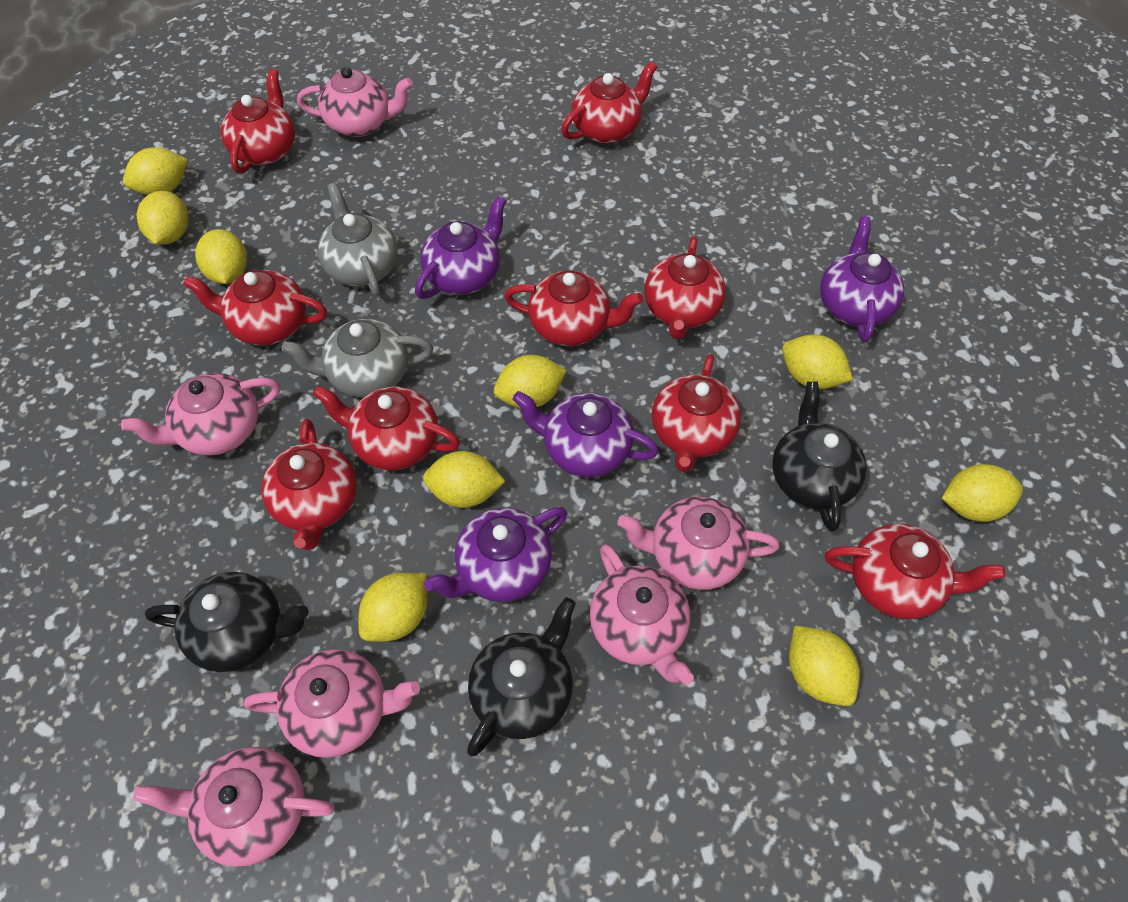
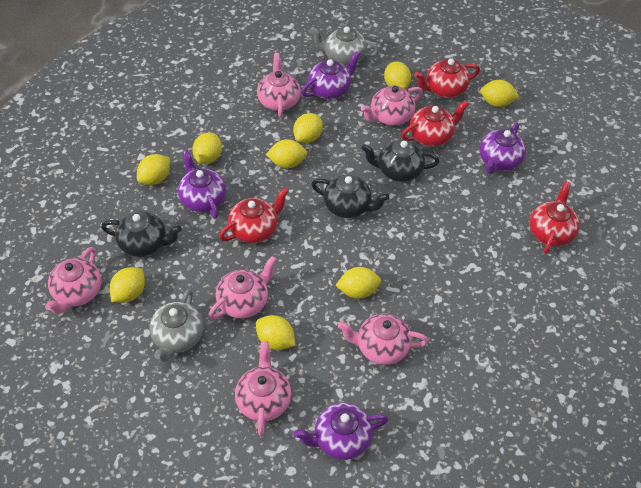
red teapot: [183,270,327,346] [221,69,295,174] [261,419,357,550] [313,386,460,470] [504,271,643,346] [561,61,657,144] [644,236,726,340] [652,354,741,472] [825,524,1006,619] = 9 -> [219,188,289,243] [401,100,469,147] [414,58,480,98] [529,181,580,254] = 4

